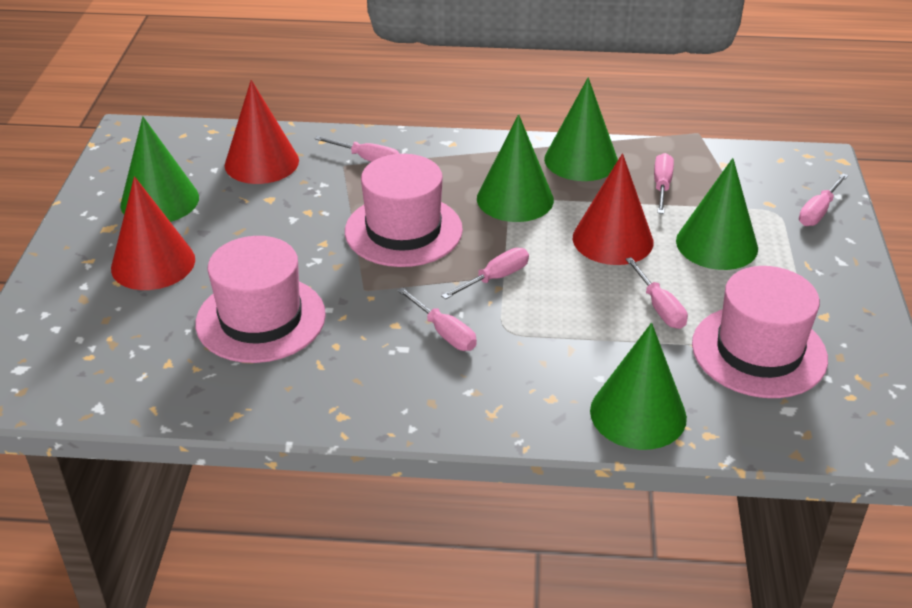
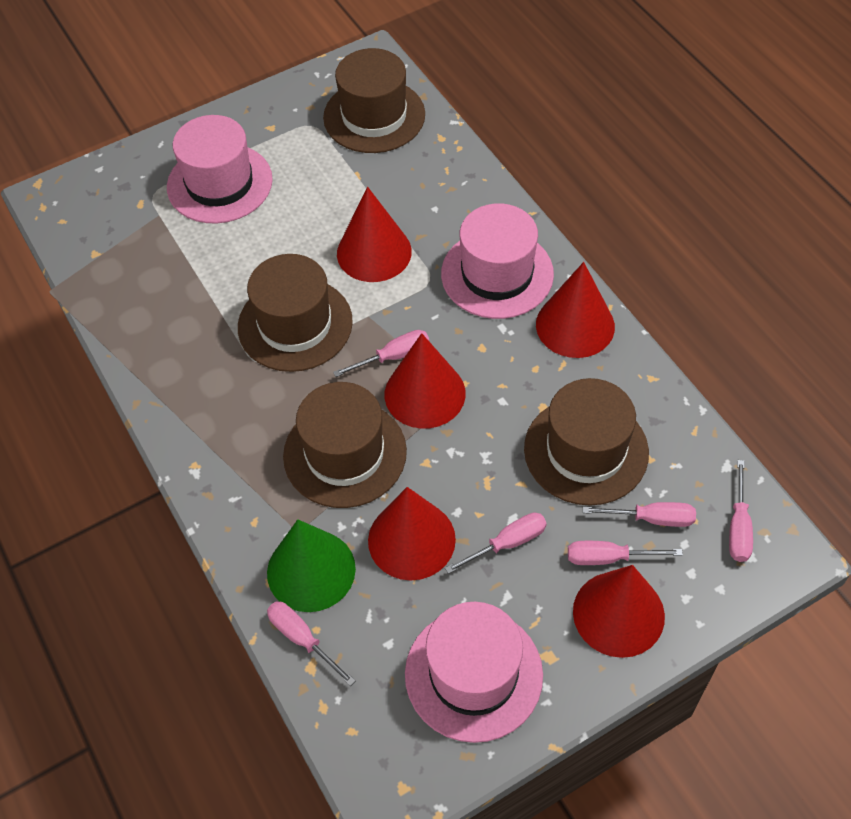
brown hat: none = 0 -> [238,254,353,372] [283,382,407,508] [323,48,425,153] [524,378,649,506] = 4
green cone: [121,116,199,222] [477,114,554,222] [544,77,618,181] [590,323,687,450] [676,158,758,270] = 5 -> [267,519,356,612] = 1
red cone: [111,176,195,290] [225,80,299,184] [573,153,653,265] = 3 -> [337,187,412,282] [368,487,456,580] [385,333,466,429] [536,262,615,358] [573,565,665,658] = 5

